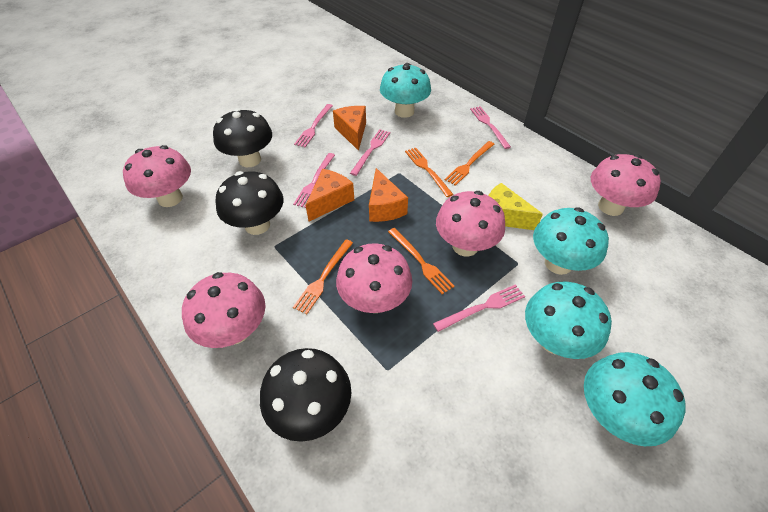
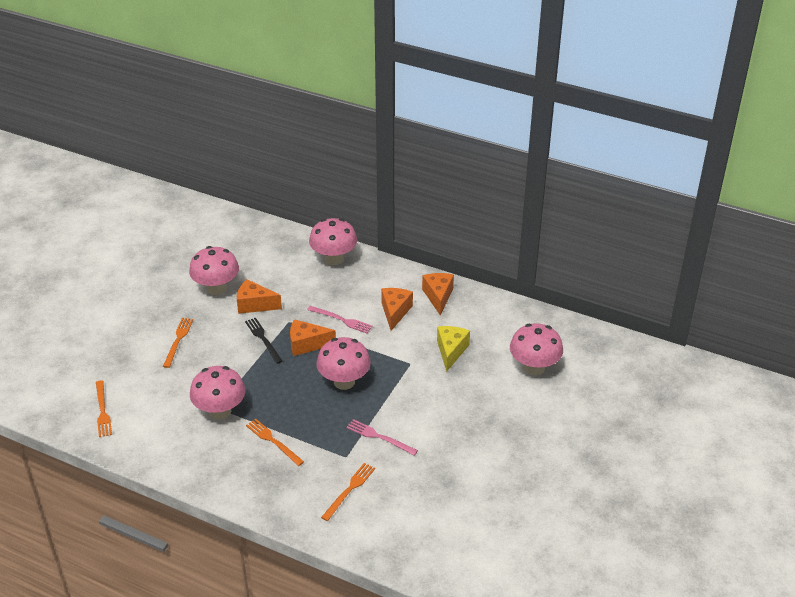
black fork: none = 0 -> [245,318,283,364] = 1
black mushroom: [213,108,272,167] [215,171,284,235] [260,348,351,442] = 3 -> none = 0
orange cheese: [305,169,354,221] [333,106,366,151] [369,168,408,222] = 3 -> [237,279,282,314] [290,319,336,356] [381,288,413,331] [422,273,454,316] = 4
pink fork: [293,153,335,208] [294,104,333,147] [350,129,390,176] [433,284,525,332] [470,106,511,149] = 5 -> [307,306,373,333] [346,419,418,456] = 2
turquoise mushroom: [380,63,431,118] [525,282,612,359] [533,207,609,275] [584,352,686,446] = 4 -> none = 0

